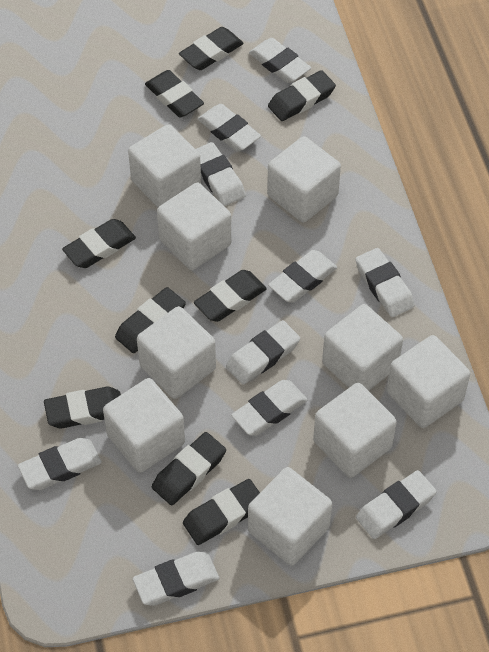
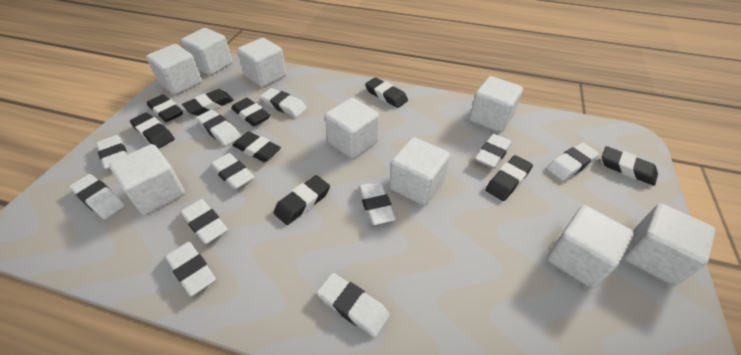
white eraser: [18,438,102,490] [133,551,219,606] [196,142,246,206] [198,104,261,152] [226,320,300,384] [231,380,308,436] [249,38,311,83] [268,250,337,303] [355,248,415,317] [356,470,437,539] = 10 -> [69,174,125,219] [96,135,127,170] [165,242,216,296] [181,199,228,244] [196,110,241,146] [211,153,254,190] [260,88,307,117] [317,273,390,337] [358,181,396,225] [475,134,511,169] [547,143,599,181] = 11

